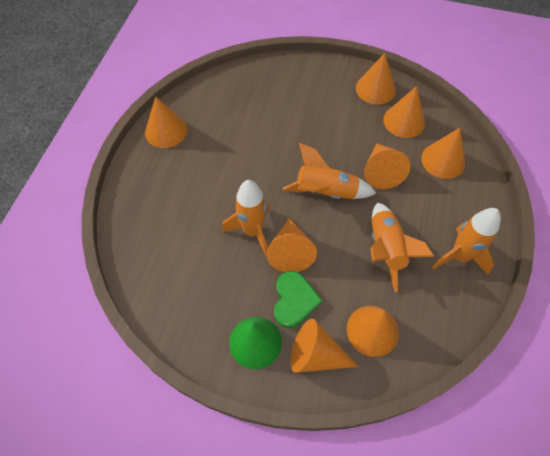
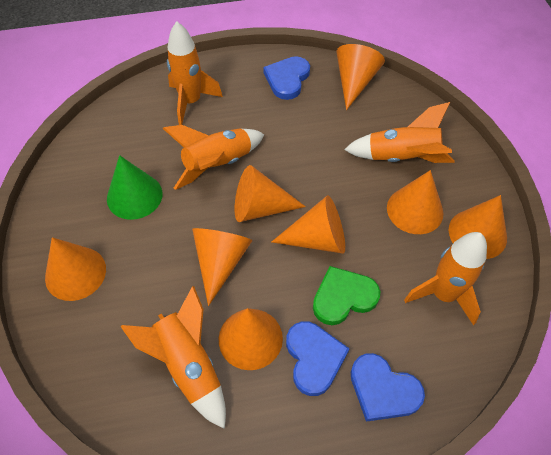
blue heart: none = 0 -> [263,56,310,100] [286,321,350,396] [351,353,425,422] = 3
orange rocket: [222,180,270,255] [283,143,377,199] [370,203,434,292] [432,208,501,275] = 4 -> [120,286,226,429] [162,125,264,190] [167,21,223,125] [344,102,455,163] [404,232,487,325] = 5

